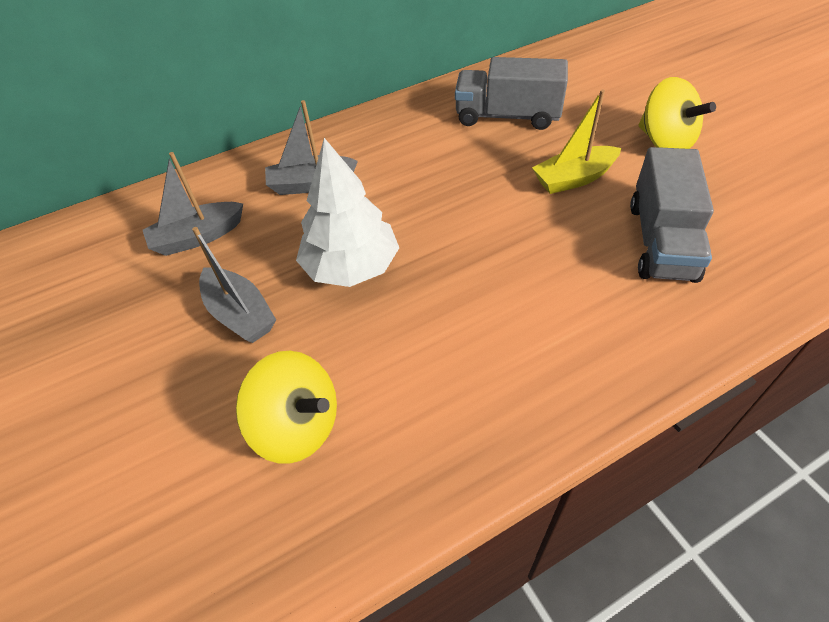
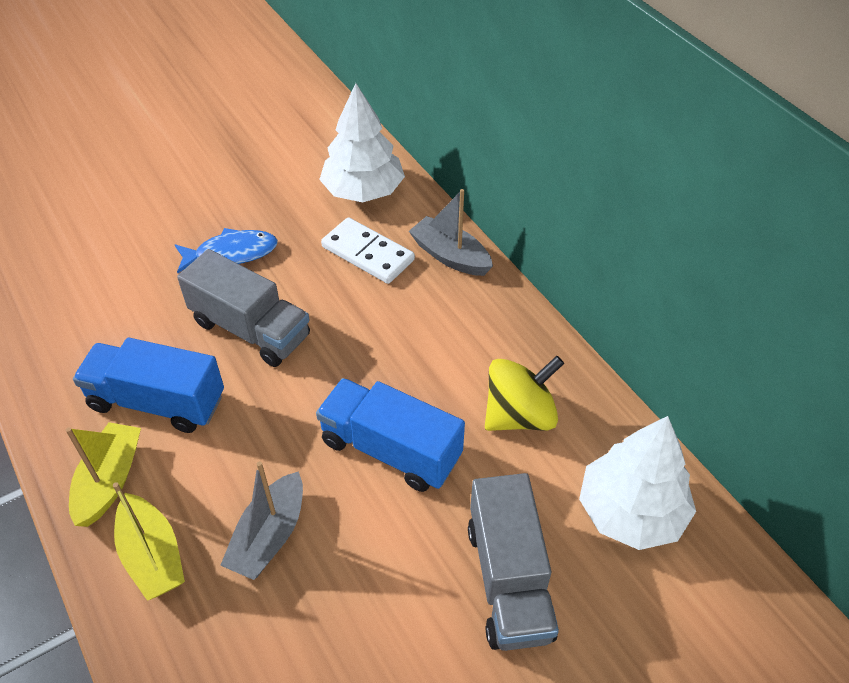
blue fish: none = 0 -> [175,228,278,273] = 1
blue truck: none = 0 -> [73,338,224,433] [316,378,465,492] = 2
grey boat: [143,152,243,256] [192,227,276,343] [265,100,358,195] = 3 -> [220,461,303,580] [409,189,493,276] = 2
white domino: none = 0 -> [321,217,415,284] = 1
white tree: [296,138,399,287] = 1 -> [319,83,405,202] [579,416,696,550] = 2
yellow boat: [532,90,621,194] = 1 -> [66,422,141,527] [113,482,185,601] = 2
yellow spinning top: [236,351,337,464] [639,77,716,149] = 2 -> [485,356,564,431] = 1

